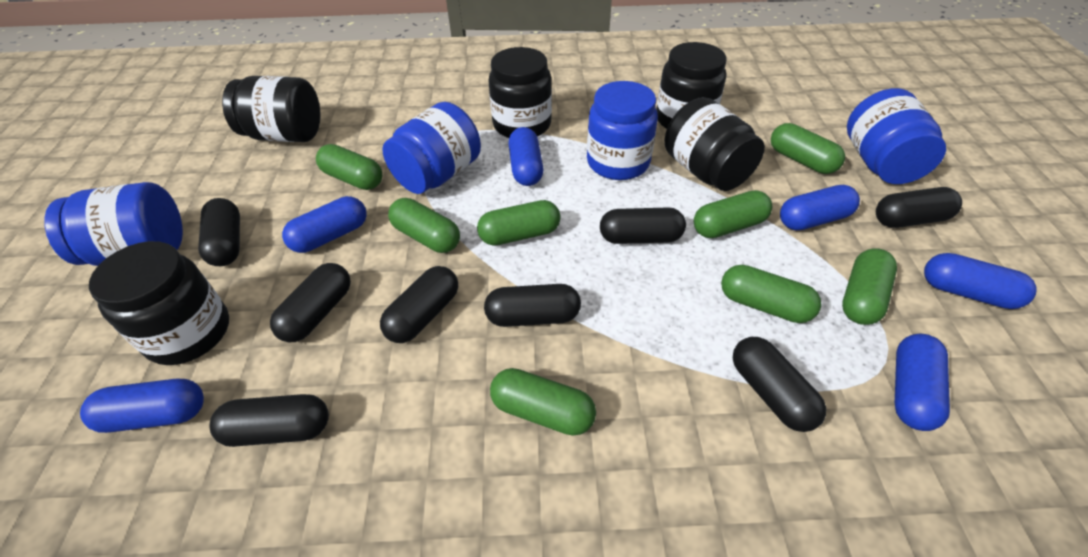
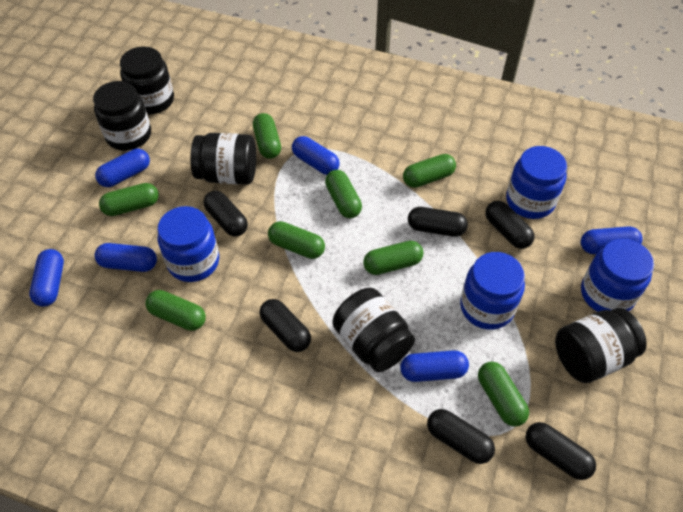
black capsule: [198,198,240,266] [209,394,329,447] [270,263,351,343] [380,266,458,343] [484,284,581,327] [600,207,686,244] [733,337,826,432] [876,187,962,228] = 8 -> [204,191,248,237] [260,299,311,352] [408,207,468,237] [427,409,495,464] [485,201,535,249] [526,422,596,480] = 6

